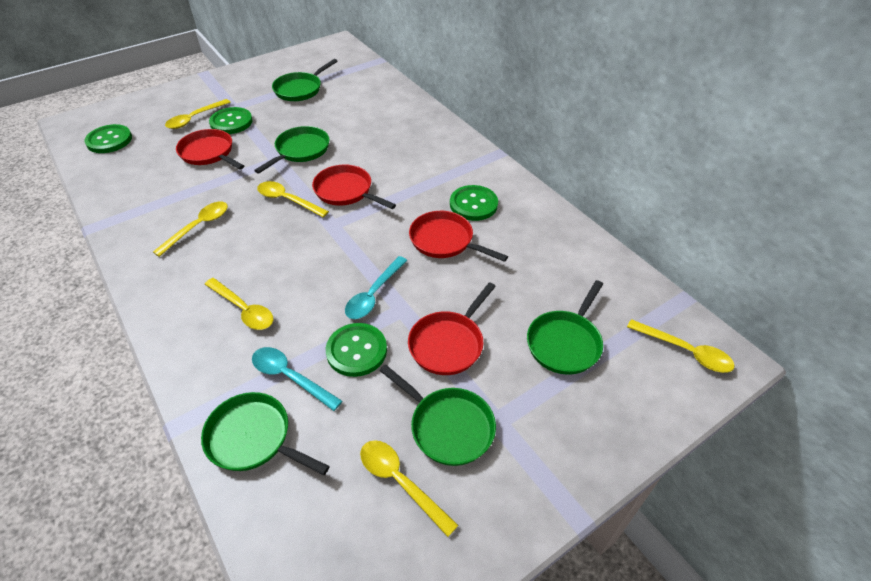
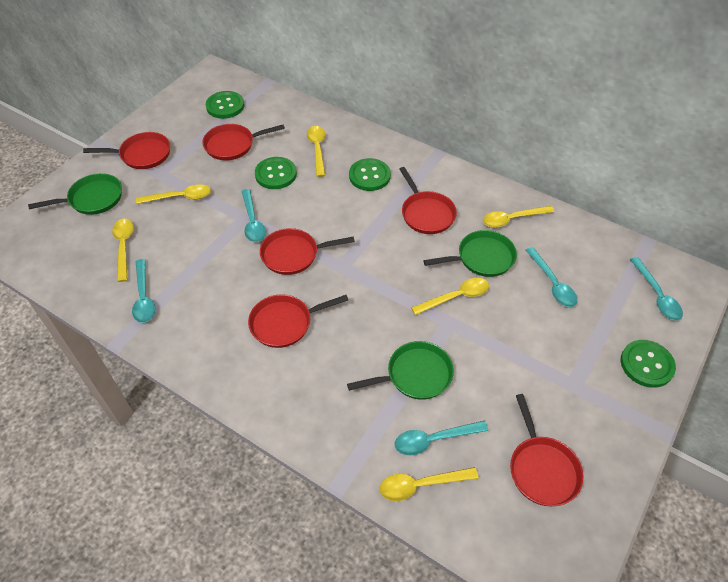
green pan: [201,392,330,475] [254,126,330,174] [272,59,338,101] [380,364,496,466] [527,280,603,375] = 5 -> [28,173,122,215] [347,341,454,400] [423,230,517,277] = 3
red pan: [176,129,244,170] [312,165,396,209] [408,282,496,375] [409,211,508,262] = 4 -> [83,132,170,169] [202,124,285,160] [248,294,348,348] [260,228,355,275] [399,167,457,234] [510,394,584,506] = 6
turquoise spoon: [252,347,342,411] [345,256,407,319] = 2 -> [132,259,155,323] [242,189,266,242] [395,421,488,455] [526,247,577,307] [630,257,683,320] = 5

